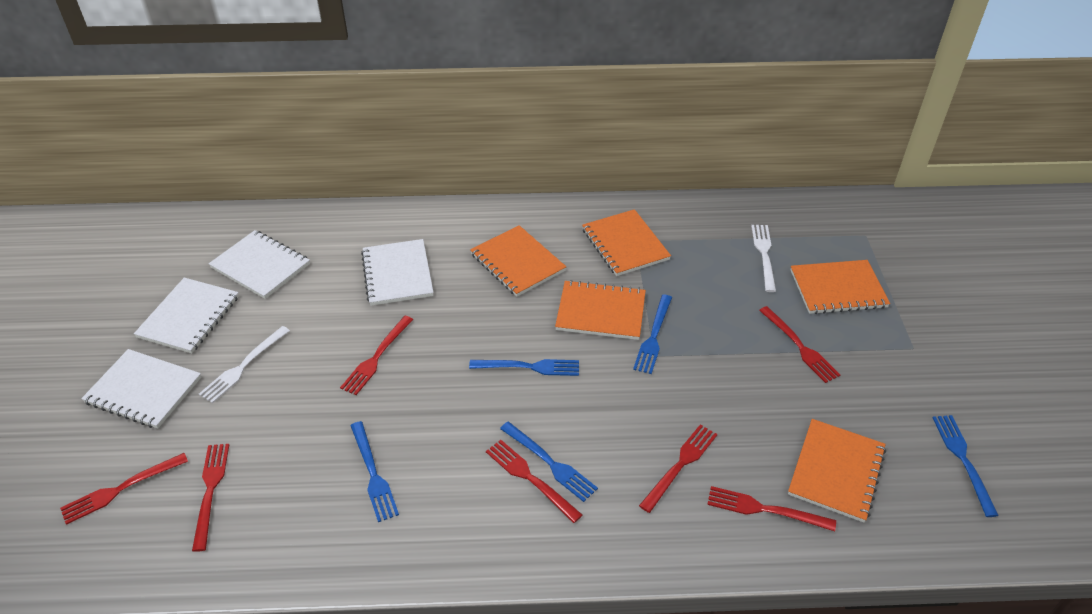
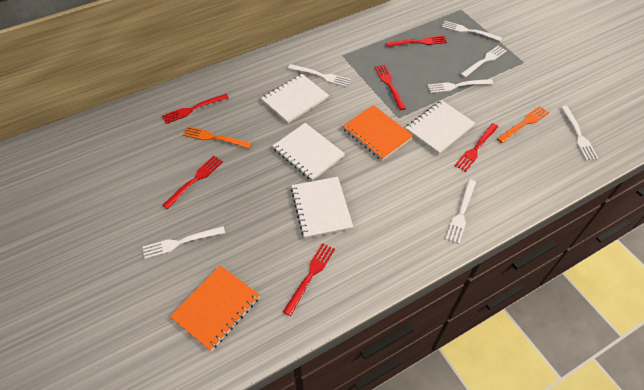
blue fork: [350,421,399,522] [469,359,579,376] [500,422,598,502] [633,295,672,374] [932,415,999,517] = 5 -> none = 0
orange fork: none = 0 -> [183,126,252,149] [497,106,549,143] = 2
orange notebook: [470,225,566,297] [555,280,646,340] [582,209,671,276] [788,419,886,523] [790,260,890,314] = 5 -> [170,265,260,351] [343,105,414,160] = 2
red fork: [60,453,188,525] [192,444,229,552] [340,316,413,395] [486,440,582,523] [639,424,717,513] [707,486,836,531] [759,306,840,383] = 7 -> [162,94,229,124] [163,156,223,209] [283,243,335,316] [375,65,406,110] [386,36,447,47] [455,123,498,172] = 6
white fork: [199,326,290,403] [751,225,776,292] = 2 -> [142,226,225,259] [288,64,351,87] [427,79,493,93] [442,21,502,42] [446,179,476,244] [460,46,507,78] [561,106,599,160] = 7

